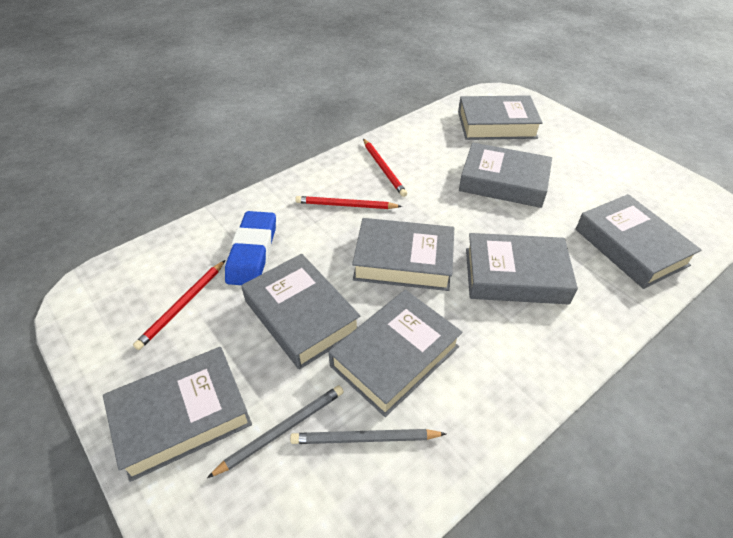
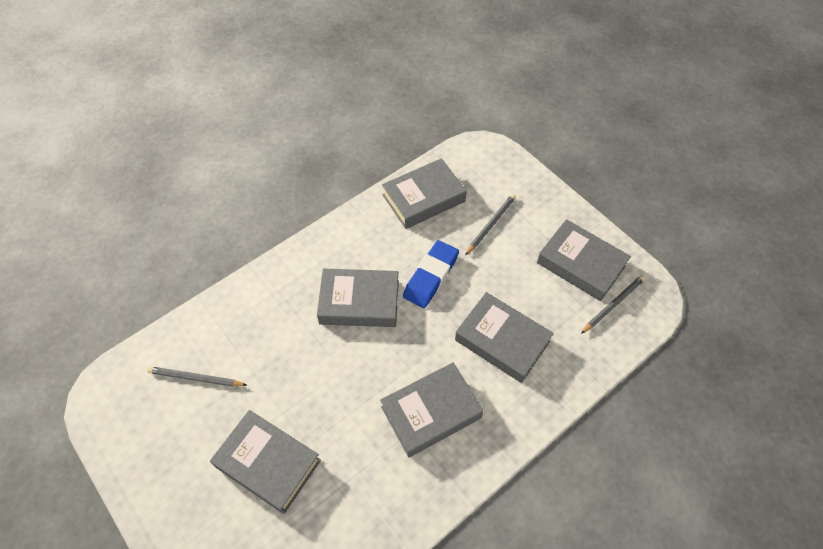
grey book: [103,347,252,482] [241,254,360,370] [329,290,463,417] [352,218,454,291] [458,95,543,140] [459,142,552,208] [466,233,578,304] [576,194,701,289] = 8 -> [210,410,321,514] [317,269,399,327] [380,362,484,457] [382,158,467,229] [455,292,554,383] [537,219,631,301] = 6
grey pencil: [207,385,344,478] [290,429,446,444] = 2 -> [147,366,247,387] [465,194,516,255] [581,275,645,334] = 3
red pencil: [133,260,225,350] [295,196,402,209] [363,139,407,197] = 3 -> none = 0

